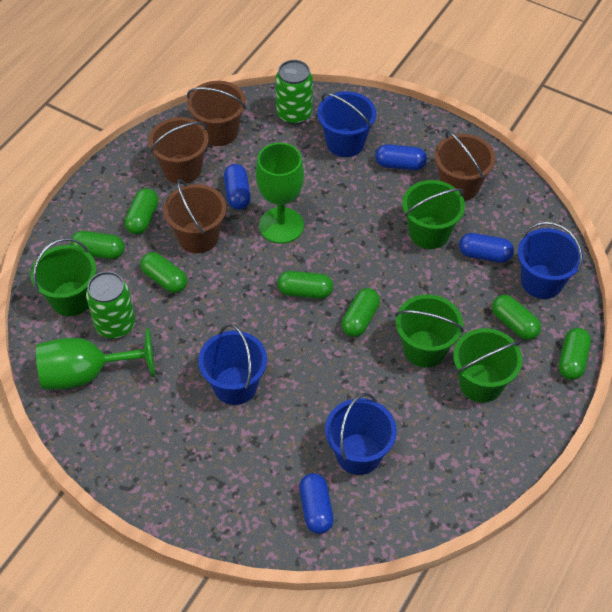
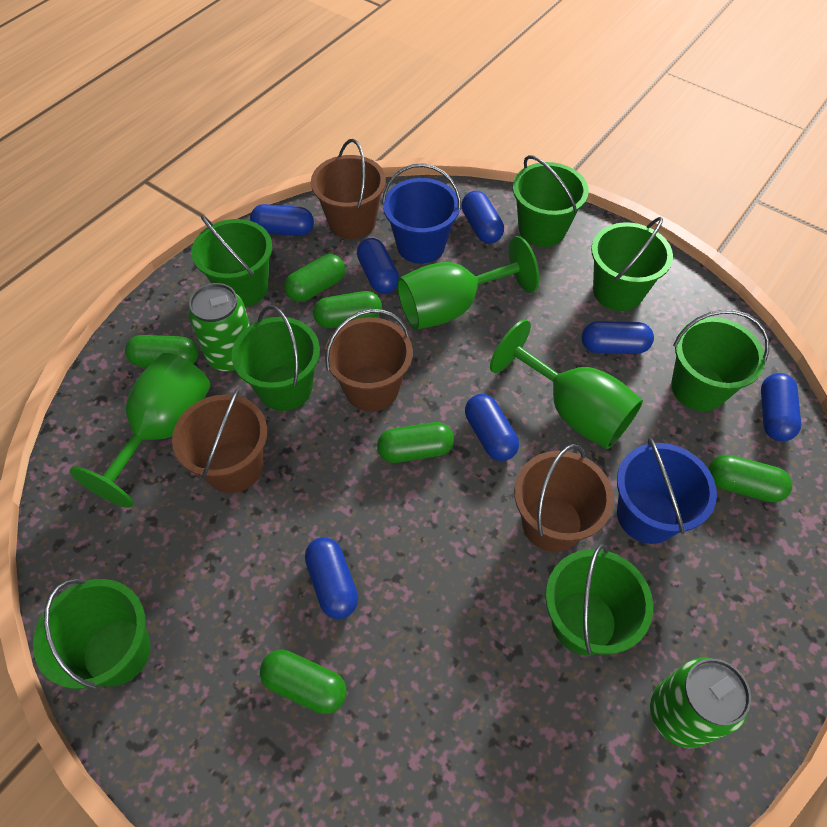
blue bucket: [198,324,267,405] [317,91,376,157] [325,393,397,475] [518,222,583,299] = 4 -> [382,163,461,264] [617,438,717,544] = 2
blue capsule: [224,164,251,210] [299,473,334,534] [375,144,427,170] [459,233,514,263] = 4 -> [250,204,314,236] [305,537,358,619] [357,238,399,294] [461,191,504,243] [465,394,519,461] [582,321,654,354] [761,373,801,441] = 7
green bucket: [31,238,96,316] [395,295,464,368] [402,180,465,249] [453,328,523,403] = 4 -> [33,579,150,689] [191,215,272,307] [231,305,320,411] [513,155,589,247] [546,544,653,655] [591,217,673,311] [671,310,769,411] = 7
green capsule: [70,231,125,259] [124,188,158,235] [140,252,187,293] [277,271,333,299] [341,288,380,337] [492,295,541,340] [559,328,591,380] = 7 -> [125,335,198,367] [260,650,347,714] [284,254,345,302] [313,291,382,328] [377,422,454,463] [708,455,792,502] = 6
green goblet: [36,328,155,390] [256,143,304,244] = 2 -> [70,353,210,508] [397,236,539,330] [490,319,643,449] = 3

